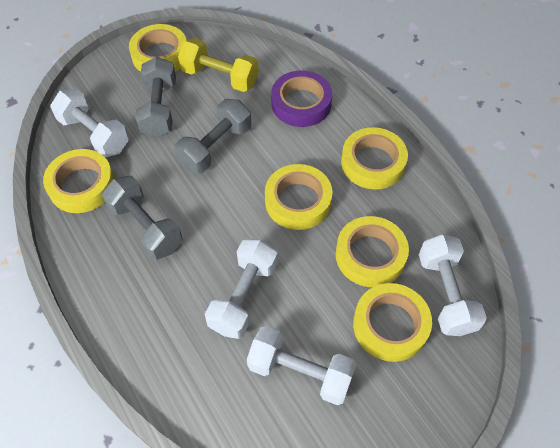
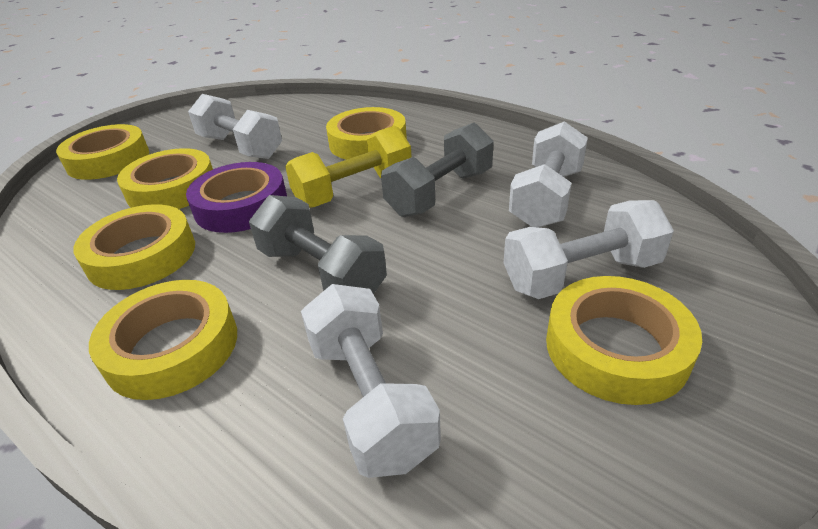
grey dumbbell: [102,176,182,260] [135,57,176,137] [174,99,251,174] = 3 -> [249,195,387,294] [381,123,494,217] = 2

